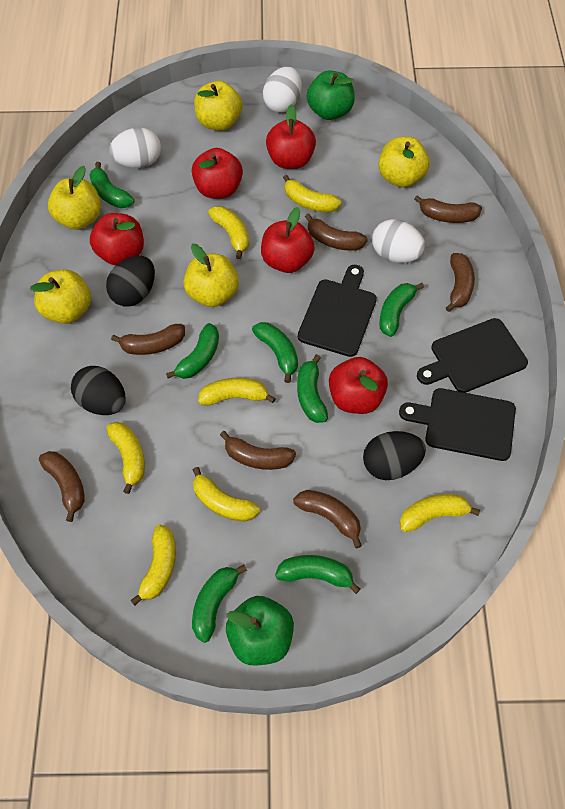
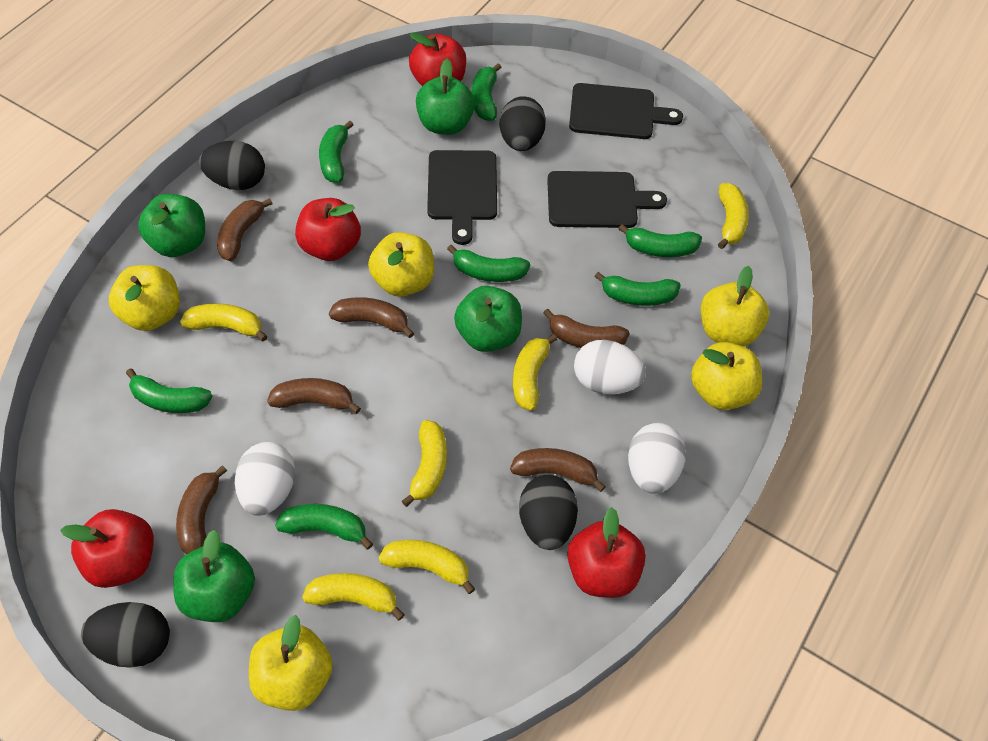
black egg: [71,366,126,415] [106,255,155,307] [363,431,426,480] = 3 -> [81,602,170,668] [199,141,265,190] [499,96,546,151] [519,475,578,550] = 4
brown banana: [39,451,85,522] [111,324,185,355] [220,431,296,470] [293,490,362,548] [305,213,368,251] [414,195,482,223] [446,253,475,312] = 7 -> [176,465,227,554] [217,198,273,261] [267,378,361,414] [329,297,414,338] [510,448,606,492] [543,309,630,348] = 6
green apple: [226,596,294,665] [307,71,355,120] = 2 -> [138,194,205,257] [173,530,255,622] [416,59,475,135] [454,286,522,352] = 4
red apple: [90,213,144,265] [192,148,243,199] [261,207,315,273] [266,104,316,169] [329,357,388,414] = 5 -> [61,509,154,588] [295,198,361,261] [409,33,466,86] [567,507,646,598] = 4
yellow banana: [106,422,145,494] [131,525,176,606] [193,467,260,522] [198,378,276,405] [208,206,249,259] [283,175,341,213] [400,494,480,532] = 7 -> [180,303,268,342] [302,573,405,621] [378,540,475,594] [402,420,447,507] [513,334,557,411] [718,183,749,249] = 6

